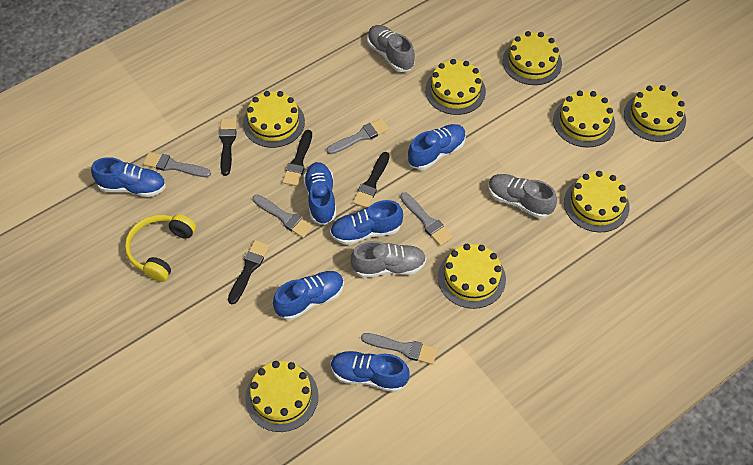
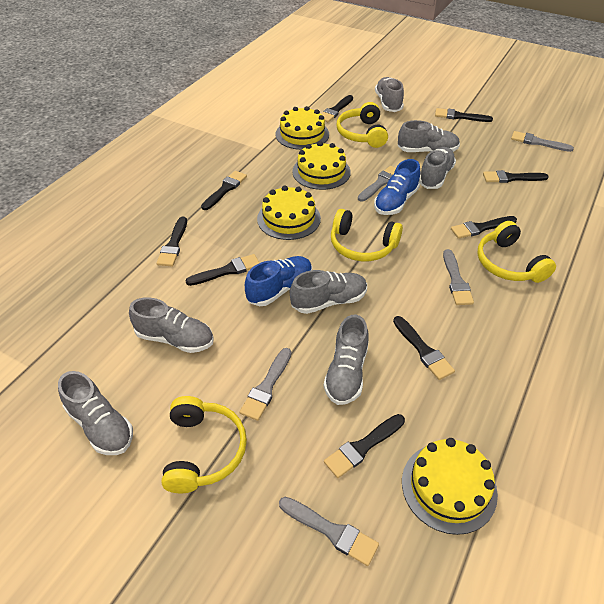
black brush: [219,119,237,176] [228,240,270,304] [282,130,312,186] [353,152,390,208] = 4 -> [156,217,187,266] [185,254,260,286] [201,171,247,210] [322,95,353,122] [324,414,405,478] [393,316,455,380] [435,108,493,122] [451,216,517,239] [483,170,549,183] = 9
blue shoe: [91,157,166,197] [273,271,344,320] [303,162,336,225] [330,200,403,245] [331,351,410,392] [408,124,466,170] = 6 -> [245,256,312,306] [374,159,420,215] = 2
grey shoe: [351,241,426,278] [367,25,415,72] [488,174,557,218] = 3 -> [58,371,133,455] [129,297,214,353] [290,270,367,314] [324,315,369,405] [375,77,404,112] [398,120,460,152] [419,147,456,189] = 7
yellow cake: [243,91,305,148] [245,361,319,432] [425,59,486,115] [438,244,506,309] [503,31,562,85] [553,90,615,148] [564,171,630,232] [624,85,686,142] = 8 -> [257,185,321,240] [276,106,329,150] [292,141,351,190] [402,438,498,535] = 4
yellow headphones: [125,214,196,282] = 1 -> [161,396,247,493] [331,209,403,261] [337,102,388,148] [477,221,556,283] = 4

